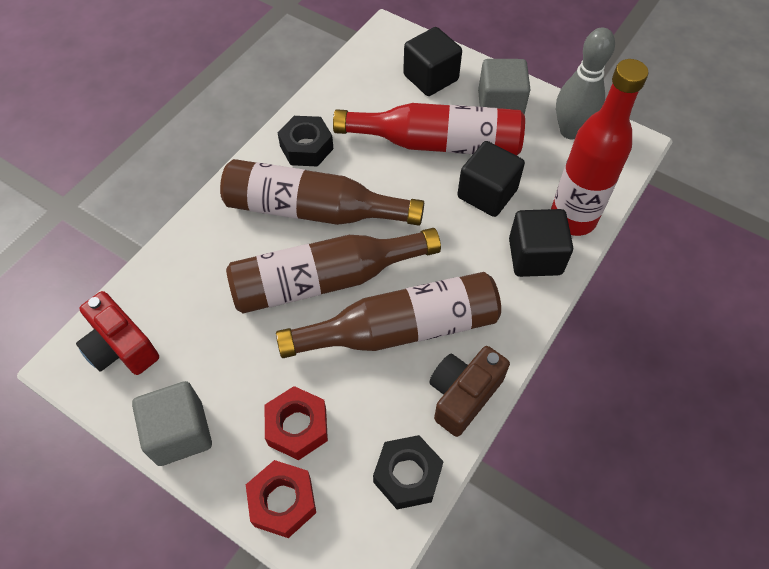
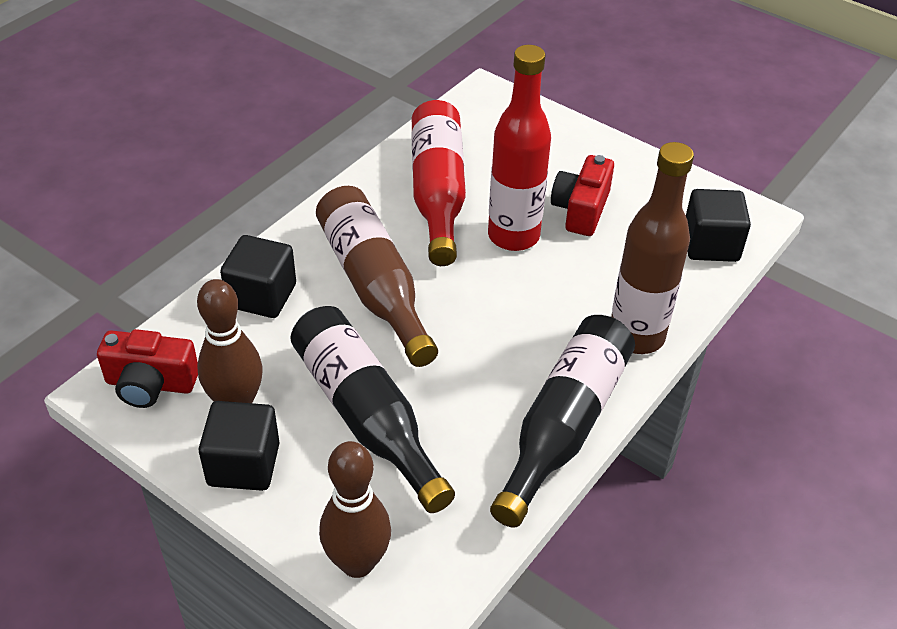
black bottle: none = 0 -> [290,306,455,513] [490,315,635,528] = 2
black nut: [278,116,333,167] [373,435,444,509] = 2 -> none = 0
brown bottle: [220,159,424,226] [226,228,441,313] [276,272,501,358] = 3 -> [316,186,438,367] [611,142,694,354] = 2
brown bowling pin: none = 0 -> [197,279,263,403] [319,441,391,578] = 2
brown camera: [429,346,510,437] = 1 -> none = 0
grey bowling pin: [556,28,615,139] = 1 -> none = 0
grey cube: [132,381,212,466] [478,59,531,114] = 2 -> none = 0
red camera: [76,291,159,375] = 1 -> [97,329,198,408] [551,155,614,236] = 2
red nut: [246,460,316,538] [265,386,328,460] = 2 -> none = 0

